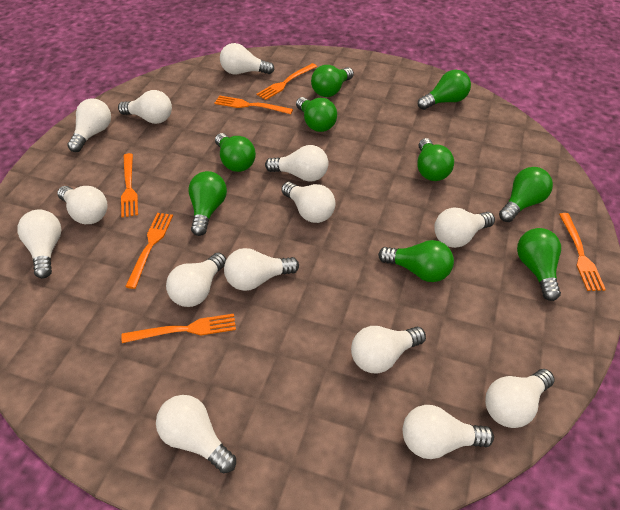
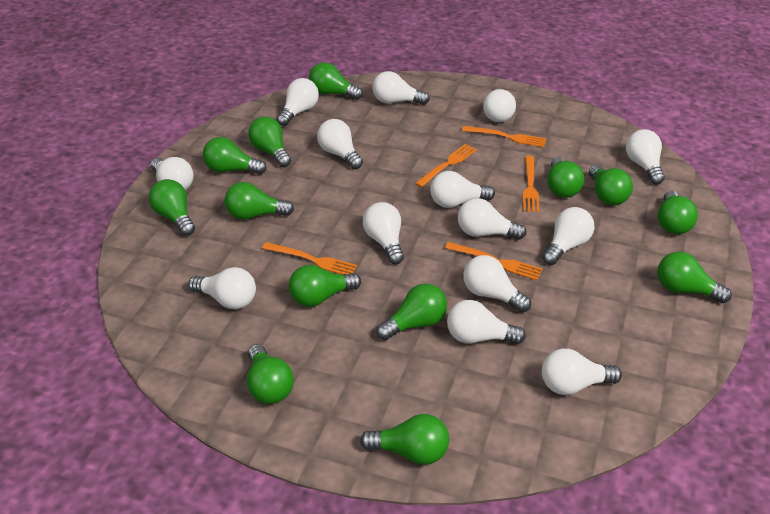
green light bulb: [188,171,227,236] [215,133,256,172] [296,97,337,132] [311,65,354,97] [378,240,454,282] [417,138,454,181] [418,70,471,110] [499,167,553,222] [517,228,561,301] = 9 -> [149,179,195,236] [203,137,267,174] [225,182,294,220] [247,344,294,404] [248,116,291,167] [289,265,361,307] [309,62,363,100] [360,414,449,465] [376,284,447,340] [547,157,584,198] [589,165,633,205] [657,251,732,303] [658,191,698,234] = 13
orange fork: [121,153,138,218] [121,314,236,343] [125,213,173,289] [215,95,293,114] [257,63,317,100] [559,213,606,291] = 6 -> [262,242,357,275] [415,144,477,188] [445,242,543,280] [462,126,547,147] [523,156,539,212] = 5

